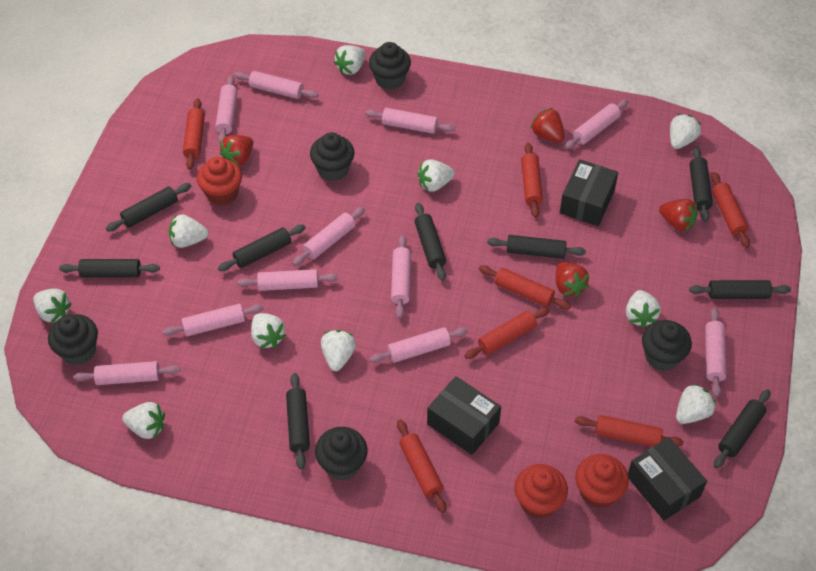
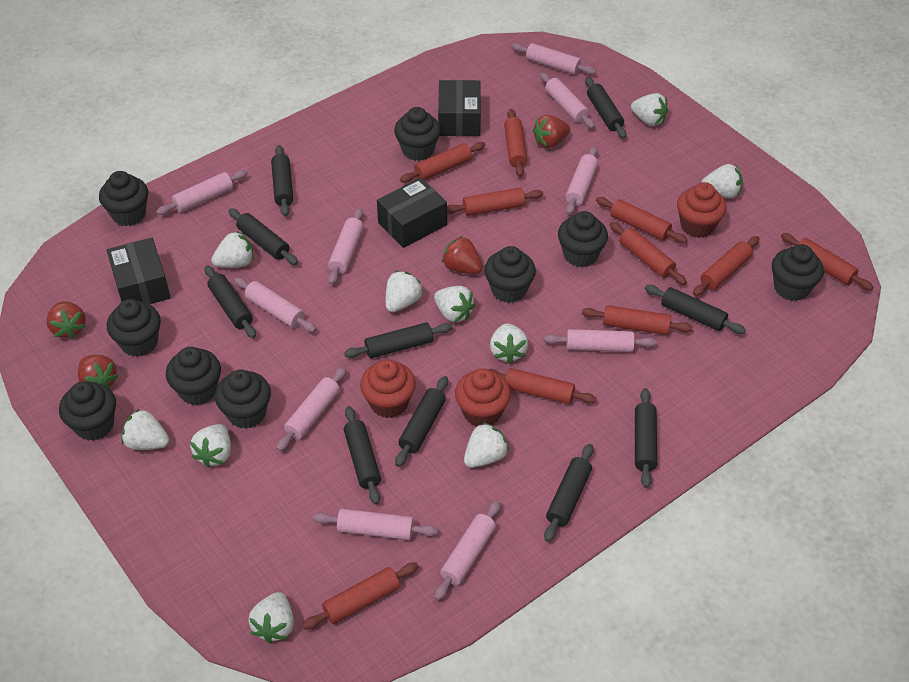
black cupcake: [48,314,98,365] [310,132,354,181] [315,427,368,480] [369,42,411,90] [642,320,692,371] = 5 -> [59,381,116,441] [99,171,148,226] [107,299,161,357] [166,347,221,405] [215,370,271,429] [394,107,441,161] [484,246,536,303] [558,211,608,267] [772,244,824,301] = 9
black rolling pin: [59,259,160,277] [106,183,191,231] [218,225,306,271] [286,373,310,469] [415,203,446,281] [487,235,586,259] [689,147,713,222] [689,280,791,299] [714,389,770,468] = 9 -> [205,265,256,338] [228,208,298,265] [271,145,293,216] [344,322,453,358] [344,406,381,504] [395,376,448,467] [544,444,593,542] [585,77,627,139] [635,388,657,488] [645,285,746,334] = 10
pink rolling pin: [73,361,180,385] [162,304,264,336] [215,75,237,143] [234,71,318,99] [237,269,338,291] [292,207,365,266] [365,108,455,134] [369,327,468,363] [391,235,411,318] [565,99,629,149] [705,307,726,397] = 11 -> [156,170,248,215] [234,277,316,332] [276,367,347,451] [313,509,438,540] [328,208,364,285] [434,500,501,601] [512,43,596,75] [540,73,595,129] [544,329,657,352] [566,146,598,215] = 10
red rolling pin: [183,99,205,170] [397,420,446,513] [464,307,550,359] [479,265,571,309] [521,143,543,218] [575,415,684,447] [711,172,750,248] = 7 -> [302,562,419,630] [400,142,485,183] [447,188,543,216] [488,368,596,404] [504,109,527,177] [582,305,693,335] [596,197,687,243] [610,222,687,285] [693,236,760,296] [781,233,873,291] = 10

